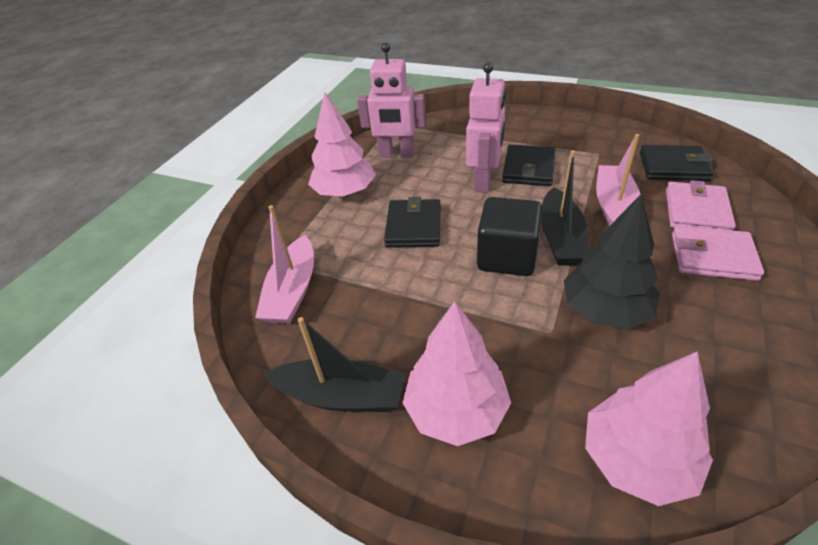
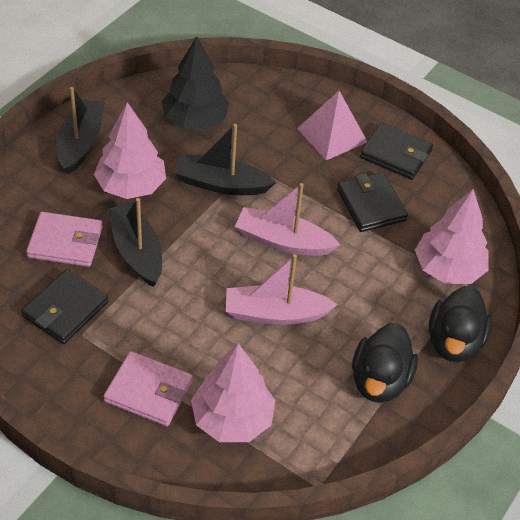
black boat: [263,317,405,412] [541,150,589,266] = 2 -> [57,87,105,174] [107,198,162,287] [174,124,276,195] = 3
black cube: [477,197,542,276] = 1 -> none = 0
black duck: none = 0 -> [352,323,418,403] [429,286,492,362] = 2
pink pyramid: none = 0 -> [297,91,368,160] = 1
pink robot: [357,43,426,157] [466,62,506,193] = 2 -> none = 0

